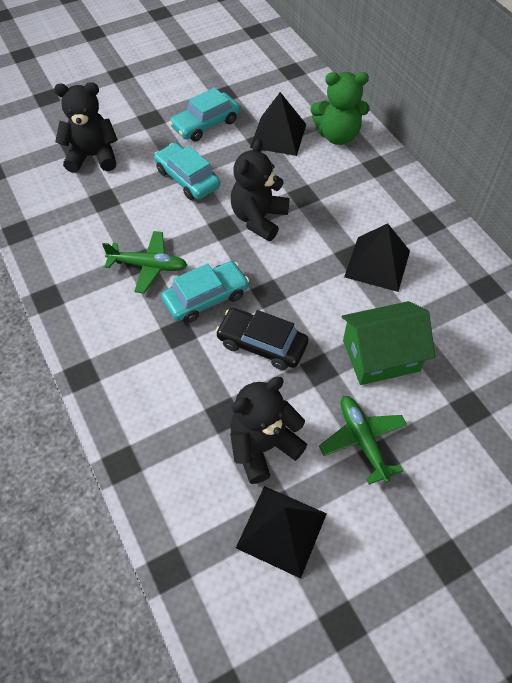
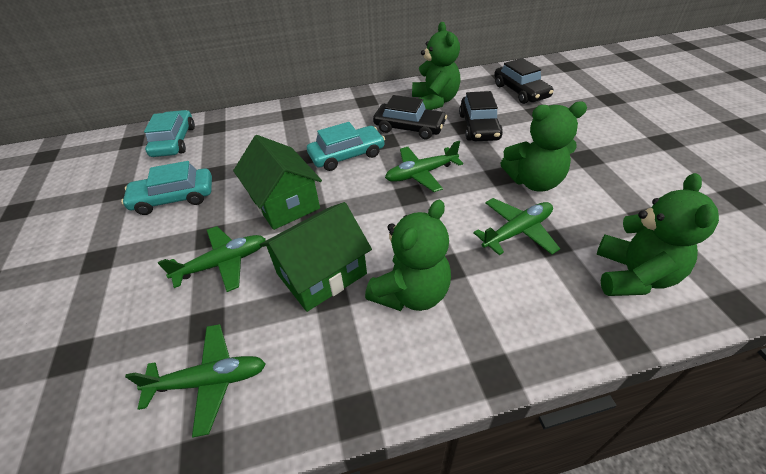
black car: [216,308,308,370] = 1 -> [373,95,447,139] [459,91,503,141] [494,58,554,104] = 3
black pyramid: [236,486,327,579] [250,92,306,156] [344,223,410,292] = 3 -> none = 0
black teddy bear: [54,82,118,173] [230,377,308,484] [231,139,290,241] = 3 -> none = 0
green house: [342,301,435,385] = 1 -> [233,135,322,230] [260,202,372,312] = 2
green plane: [102,231,187,293] [319,396,407,485] = 2 -> [125,324,266,438] [158,226,266,292] [385,141,463,192] [473,198,560,255] = 4
green teddy bear: [311,72,370,145] = 1 -> [365,200,451,311] [412,22,460,110] [501,102,587,192] [597,173,719,296] = 4

